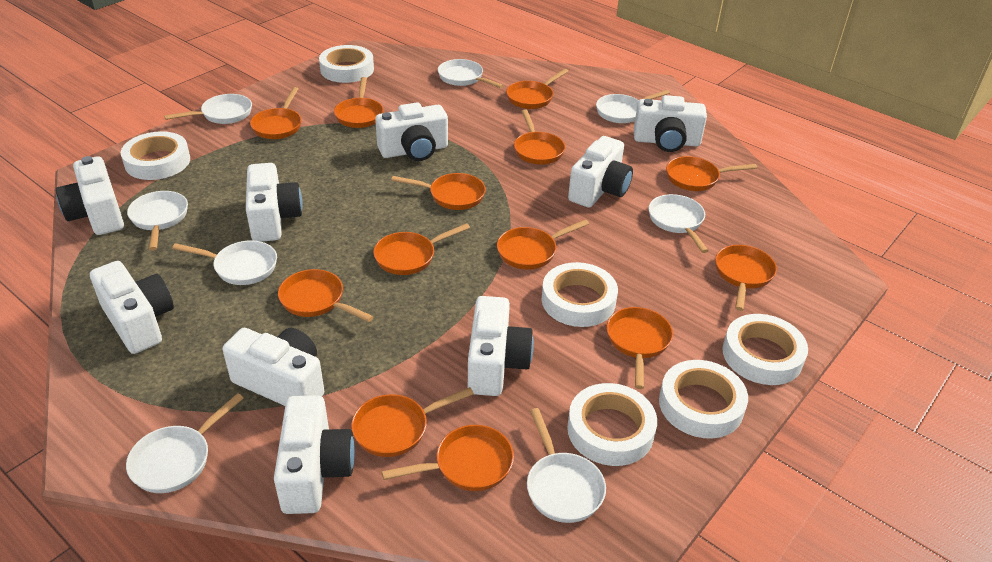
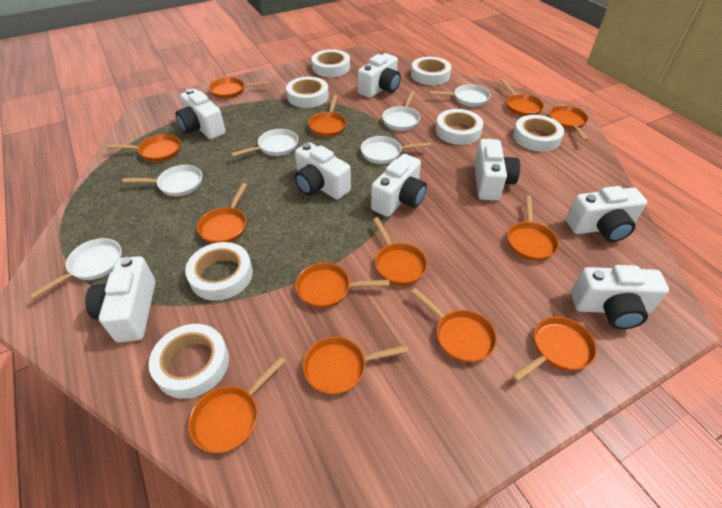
white camera: [56,156,124,235] [90,261,174,354] [223,328,324,406] [246,163,303,242] [274,395,355,514] [375,103,448,161] [468,296,534,396] [568,136,633,208] [634,95,707,152] = 9 -> [85,256,156,342] [175,89,226,139] [294,142,351,200] [358,53,401,98] [371,154,427,217] [474,139,520,201] [566,186,647,242] [571,265,669,329] = 8
white pan: [126,393,244,493] [127,191,188,251] [164,94,252,124] [172,240,277,285] [438,59,504,88] [527,408,606,523] [596,90,670,123] [648,194,709,253] = 8 -> [29,238,122,299] [122,165,202,196] [231,129,298,157] [361,136,431,164] [382,91,420,131] [429,84,491,107] = 6
white tape: [121,131,190,180] [319,45,374,83] [542,262,618,327] [567,383,657,466] [659,360,748,439] [722,314,808,385] = 6 -> [149,324,229,399] [185,242,253,301] [286,76,329,108] [311,49,350,77] [411,57,451,85] [435,109,483,145] [513,115,564,152] = 7

